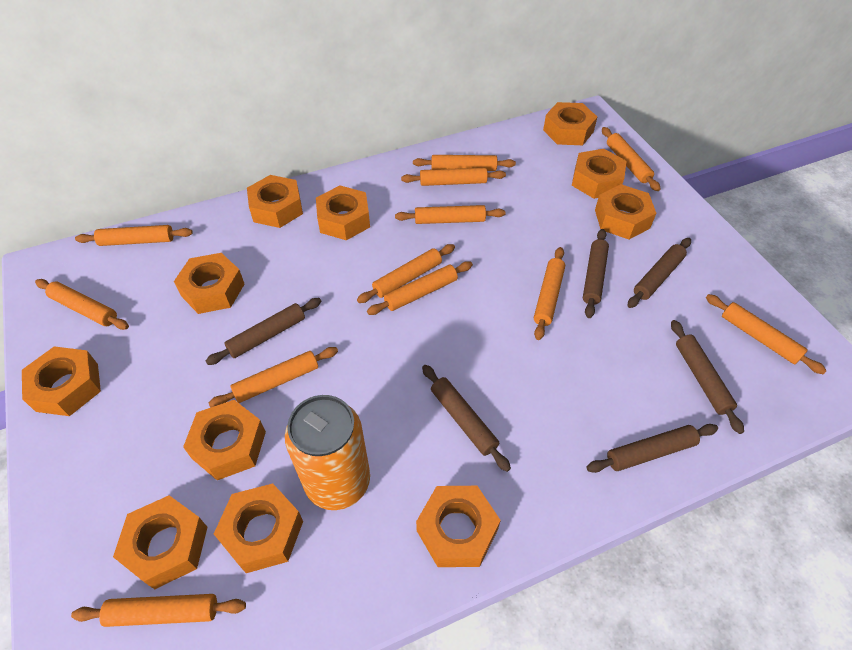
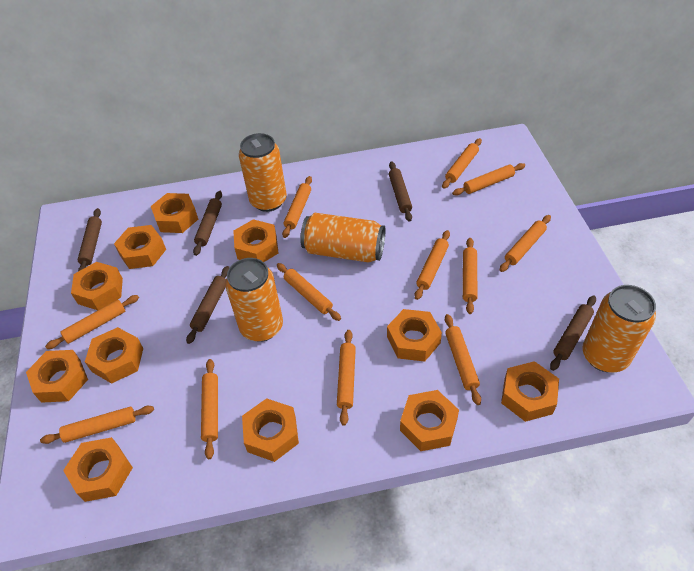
brown rolling pin: [206,298,321,365] [422,365,511,472] [583,229,609,318] [586,424,718,473] [627,238,691,308] [671,320,744,434] = 6 -> [78,208,102,271] [186,266,230,344] [193,191,222,256] [389,162,412,222] [550,296,596,371] = 5
orange can: [285,395,370,510] = 1 -> [225,258,283,342] [239,133,287,212] [300,213,385,263] [582,285,656,373] = 4

